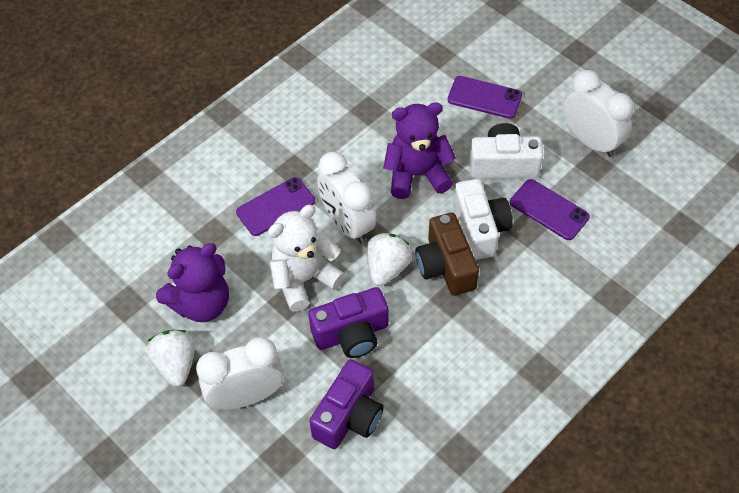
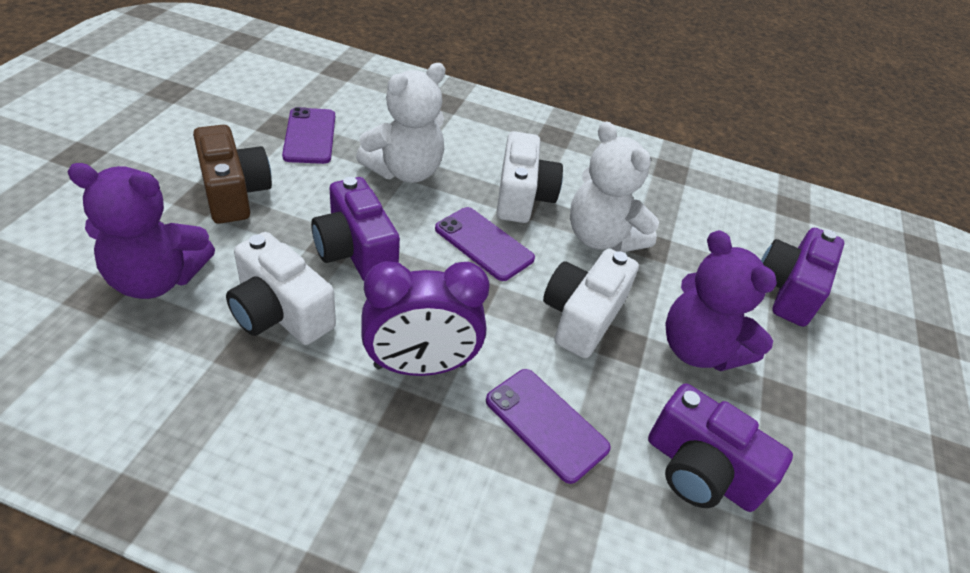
purple camera: [308,287,388,358] [309,359,384,449] = 2 -> [311,177,400,281] [648,384,793,512] [761,228,844,327] = 3
purple clock: none = 0 -> [361,261,490,376] = 1
white camera: [454,179,513,260] [469,123,543,179] = 2 -> [226,232,336,345] [496,131,563,223] [543,249,639,358] = 3
white clock: [196,337,284,409] [317,152,376,244] [563,70,634,157] = 3 -> none = 0
white strawberry: [146,330,195,387] [367,232,412,286] = 2 -> none = 0
white teddy bear: [268,205,345,312] = 1 -> [356,63,445,183] [570,121,659,252] = 2

